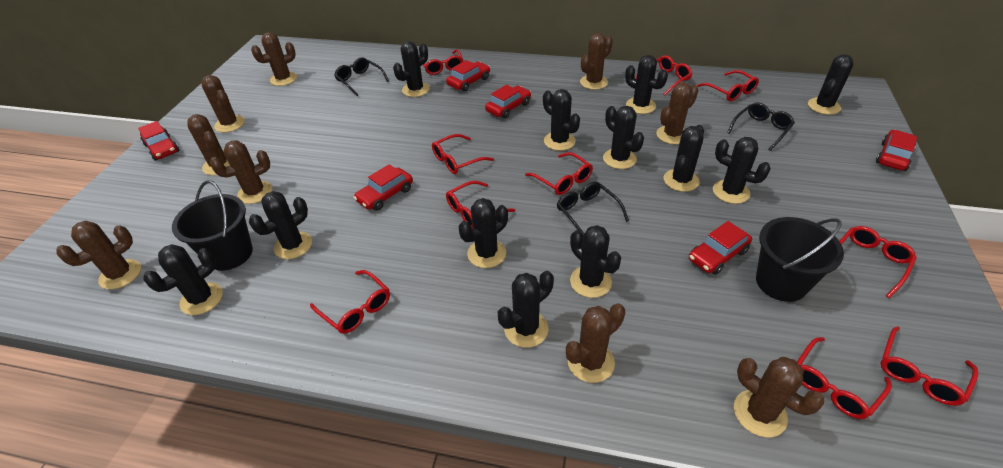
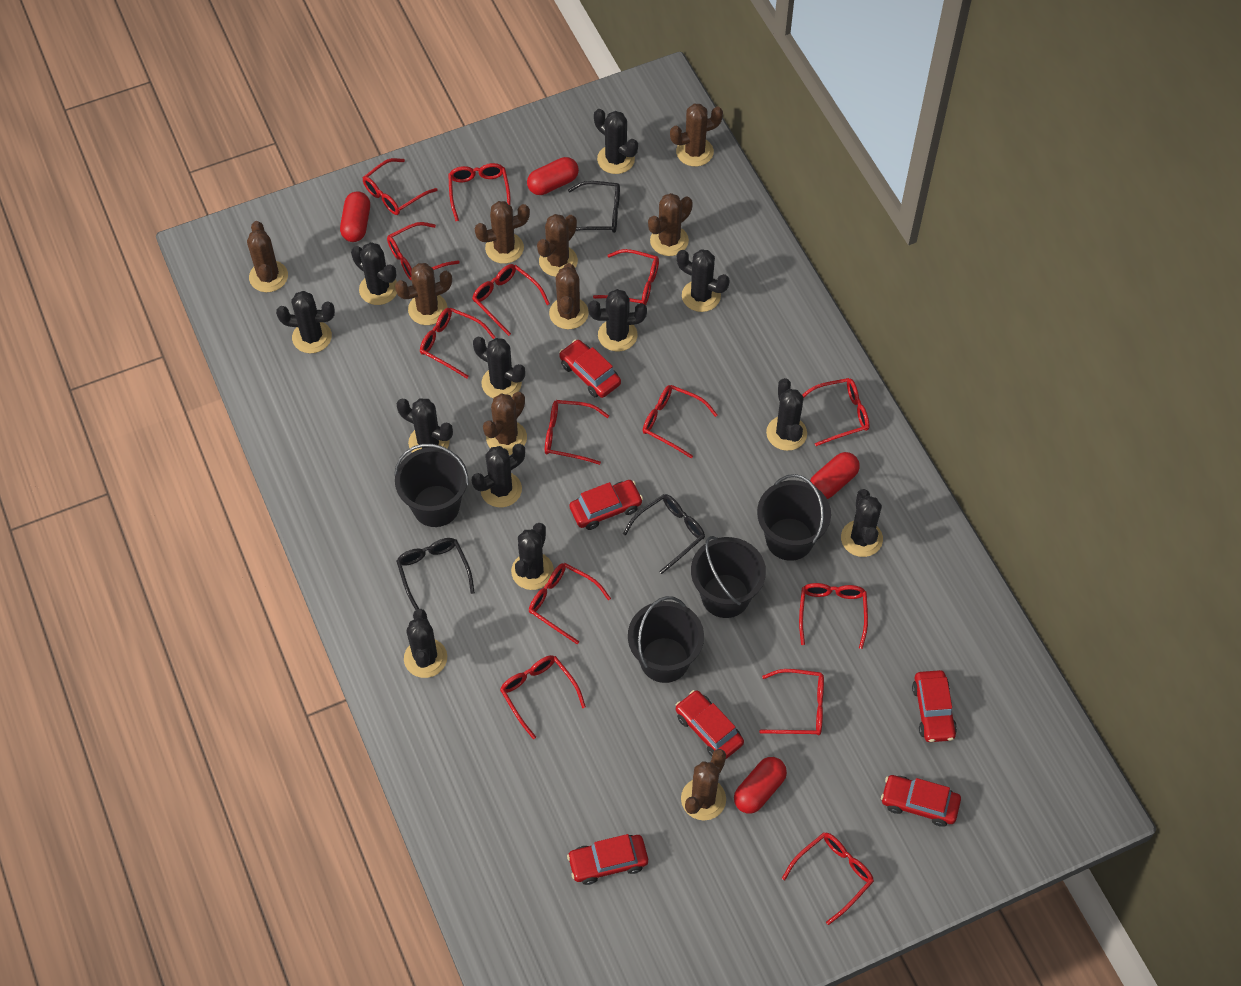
black bucket: [172,180,253,271] [756,217,844,302] = 2 -> [394,444,469,527] [628,596,704,683] [691,536,766,618] [757,474,831,561] = 4
red capsule: none = 0 -> [340,191,370,242] [527,157,579,195] [734,757,787,814] [810,452,860,499] = 4
red glasses: [310,270,390,334] [423,49,463,75] [432,134,494,174] [446,181,515,228] [525,152,593,195] [635,55,692,96] [697,70,759,101] [797,337,892,419] [840,226,917,298] [881,326,978,406] = 10 -> [362,158,437,215] [387,222,460,281] [420,307,495,378] [448,163,511,221] [472,264,550,336] [500,655,586,739] [529,563,611,644] [545,400,609,465] [593,249,659,305] [643,385,717,459] [759,669,824,736] [782,832,874,925] [799,583,868,649] [803,378,870,446] = 14

